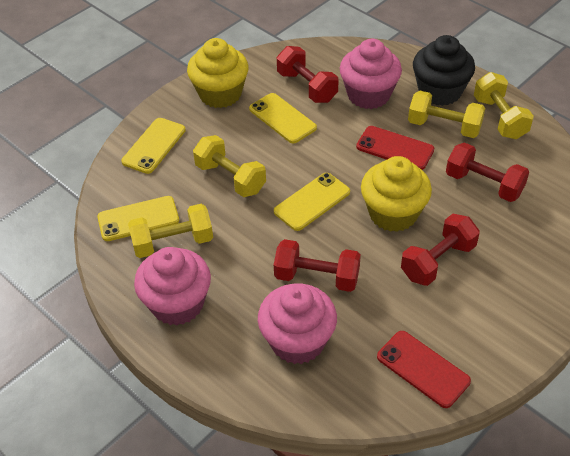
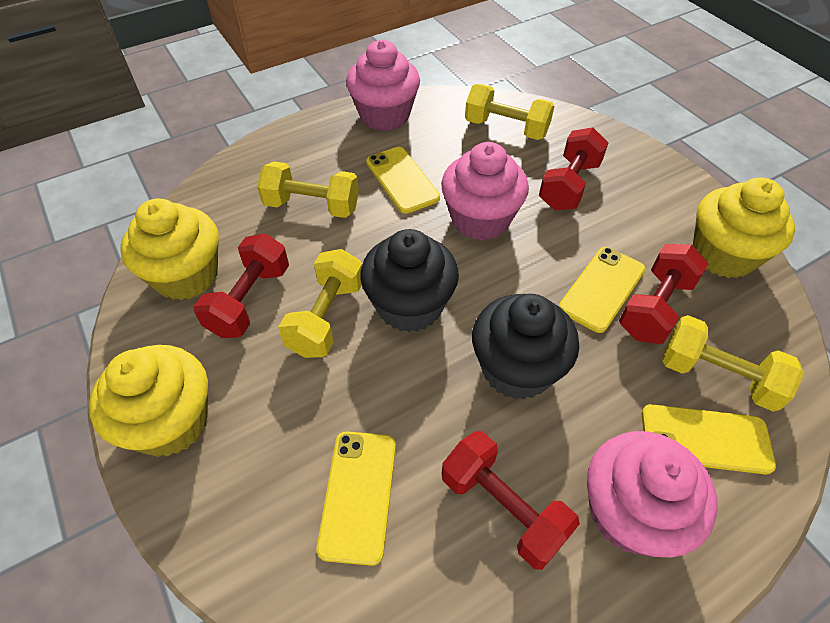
black cupcake: [413,35,475,106] = 1 -> [360,229,459,332] [472,294,579,400] = 2
red phone: [356,126,434,170] [377,331,471,408] = 2 -> none = 0
yellow cupcake: [187,38,248,108] [361,156,432,232] = 2 -> [89,345,208,457] [120,199,219,300] [693,178,795,278] = 3

